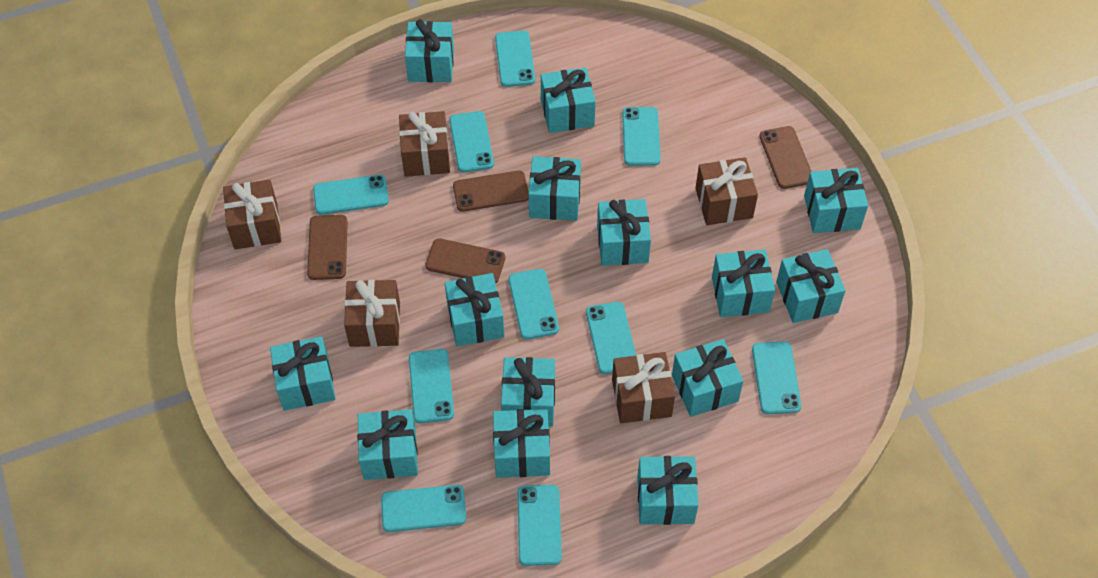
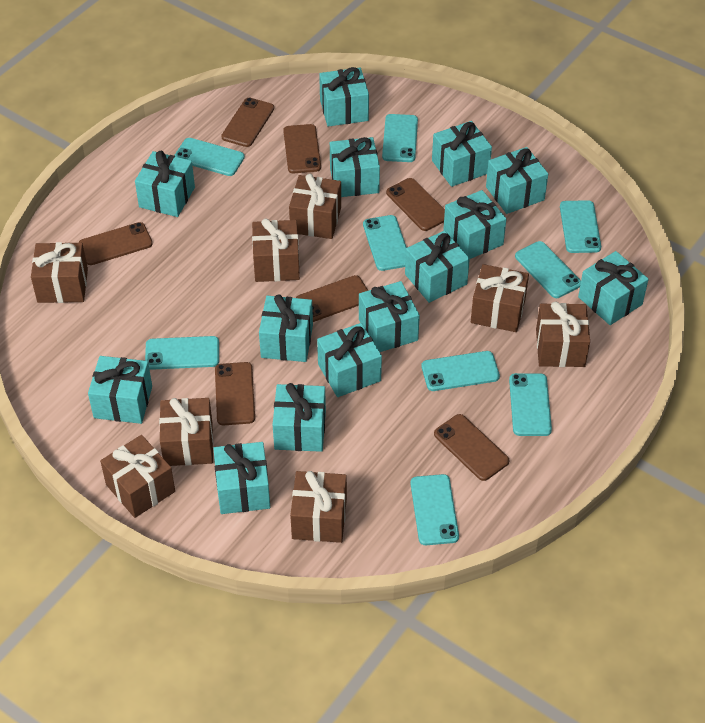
brown gift: [223,180,281,249] [344,280,400,347] [399,111,450,177] [612,352,675,423] [695,157,758,225] = 5 -> [31,242,88,303] [100,435,175,518] [159,398,213,466] [252,218,300,282] [289,174,341,239] [290,471,347,543] [471,264,529,332] [536,301,590,367] = 8
brown phone: [307,215,348,280] [425,238,505,283] [453,171,529,212] [759,126,812,189] = 4 -> [79,222,153,265] [215,362,255,425] [221,98,274,147] [283,124,321,173] [296,275,368,322] [386,178,445,231] [434,414,509,481] = 7
turquoise phone: [313,175,389,215] [381,485,466,532] [409,349,454,423] [449,111,494,172] [495,31,535,87] [508,269,559,339] [517,485,562,566] [586,302,636,374] [622,107,661,166] [752,341,801,414] = 10 -> [145,336,219,370] [174,138,245,176] [363,215,407,271] [382,114,418,162] [411,474,459,545] [421,351,500,391] [509,373,552,436] [515,241,581,298] [560,200,601,253] = 9

